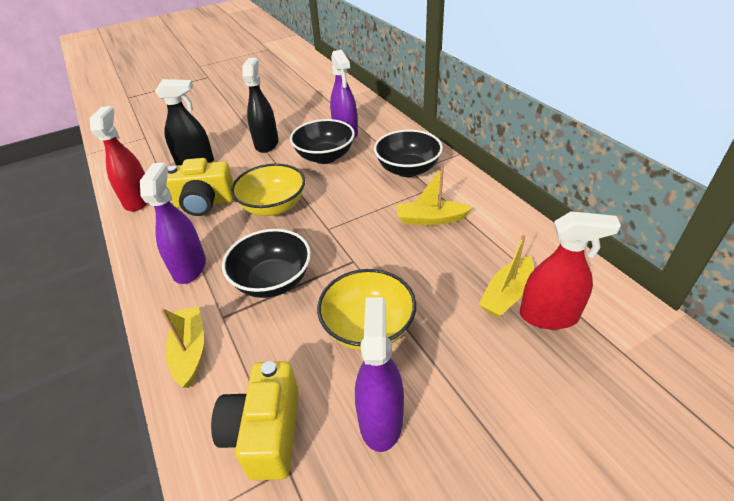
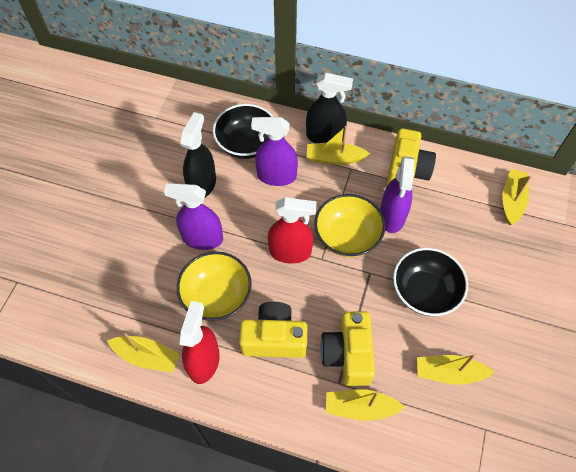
black bowl: [222,229,311,298] [290,119,355,164] [374,130,443,177] = 3 -> [213,104,274,159] [393,248,468,316] = 2
yellow boat: [161,306,204,388] [397,167,473,225] [479,235,534,318] = 3 -> [107,333,180,373] [307,126,370,165] [326,389,405,421] [417,354,495,385] [503,169,532,225] = 5
yellow camera: [166,158,234,216] [211,361,299,480] = 2 -> [239,302,307,358] [320,311,375,386] [386,128,436,186] = 3

